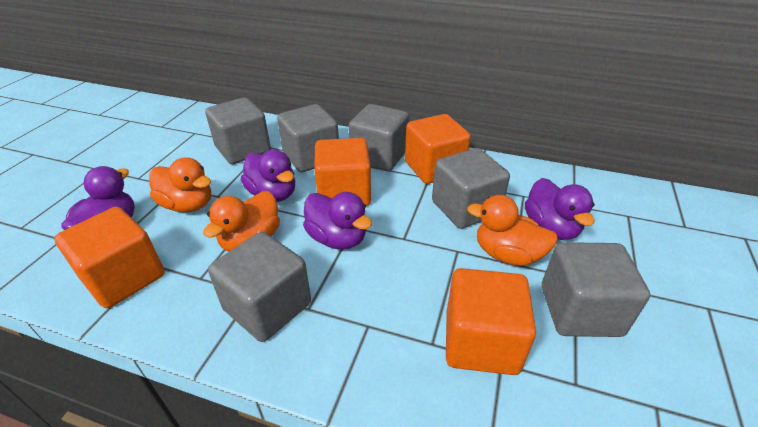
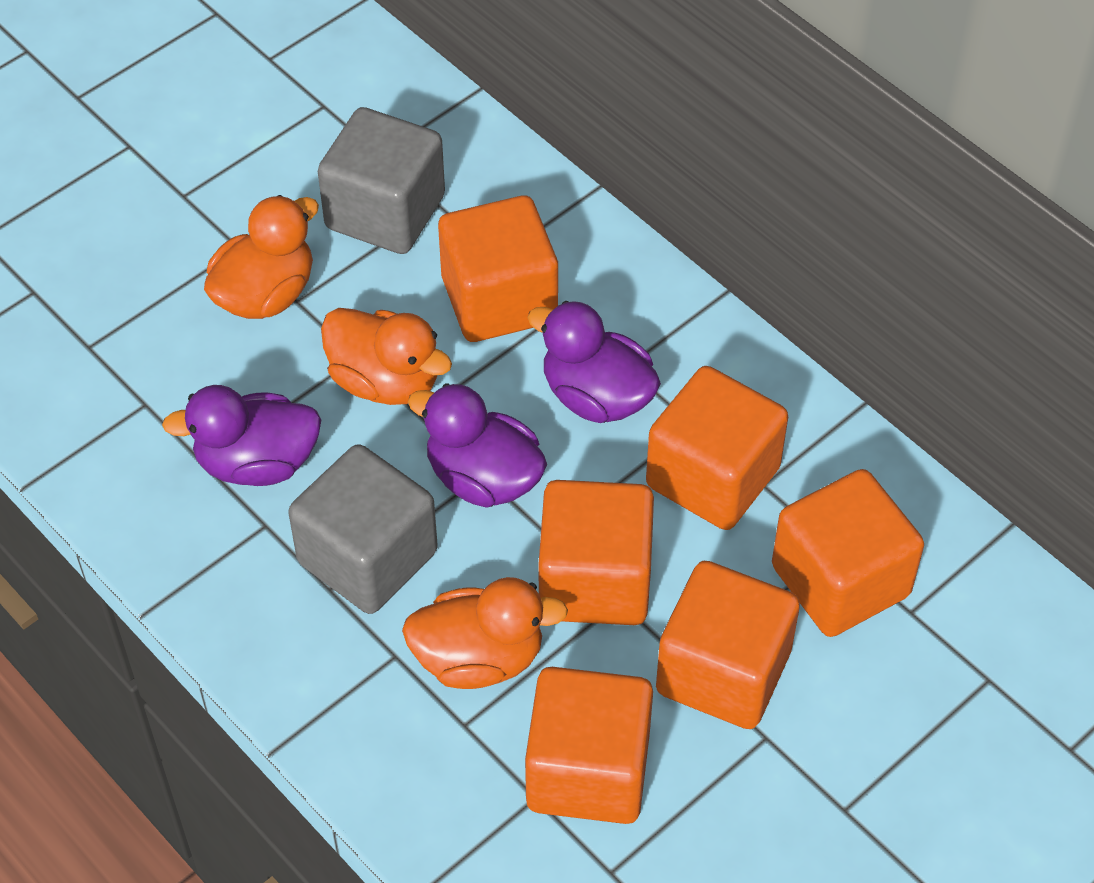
grey cube: [205,97,271,164] [208,232,311,342] [277,104,339,172] [349,104,409,171] [432,148,510,229] [542,242,650,337] = 6 -> [288,444,438,614] [318,107,445,254] = 2
orange cube: [54,207,165,308] [314,138,371,206] [405,114,471,184] [446,268,536,375] = 4 -> [438,195,558,342] [525,667,653,824] [539,480,654,625] [646,366,788,530] [656,561,800,729] [772,469,924,637] = 6
purple duck: [62,166,134,230] [241,149,295,202] [303,192,372,250] [525,178,595,240] = 4 -> [162,385,321,486] [408,383,547,508] [527,301,661,423] = 3

